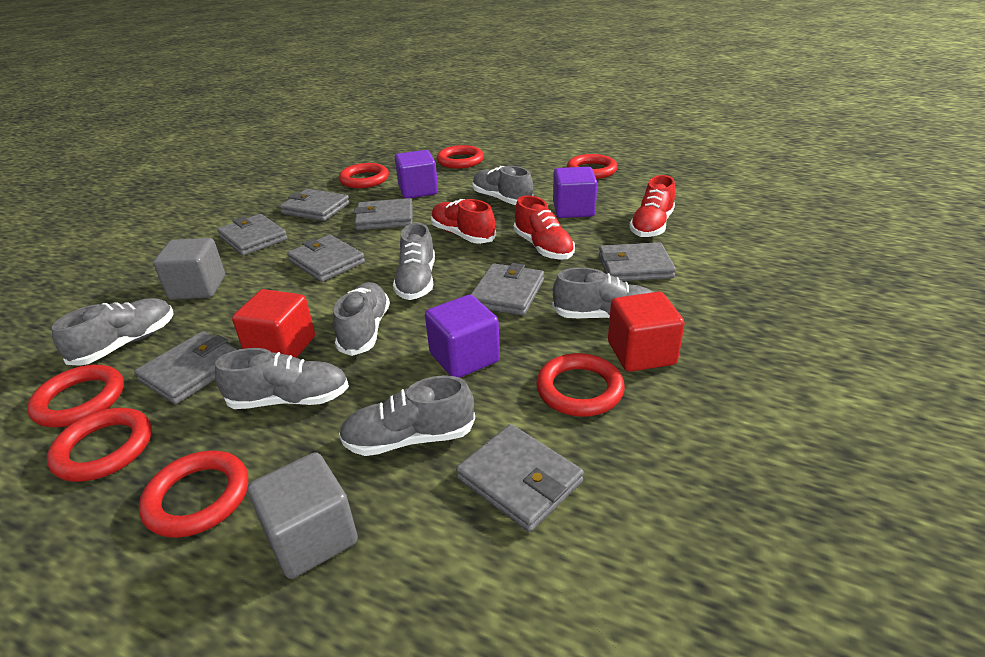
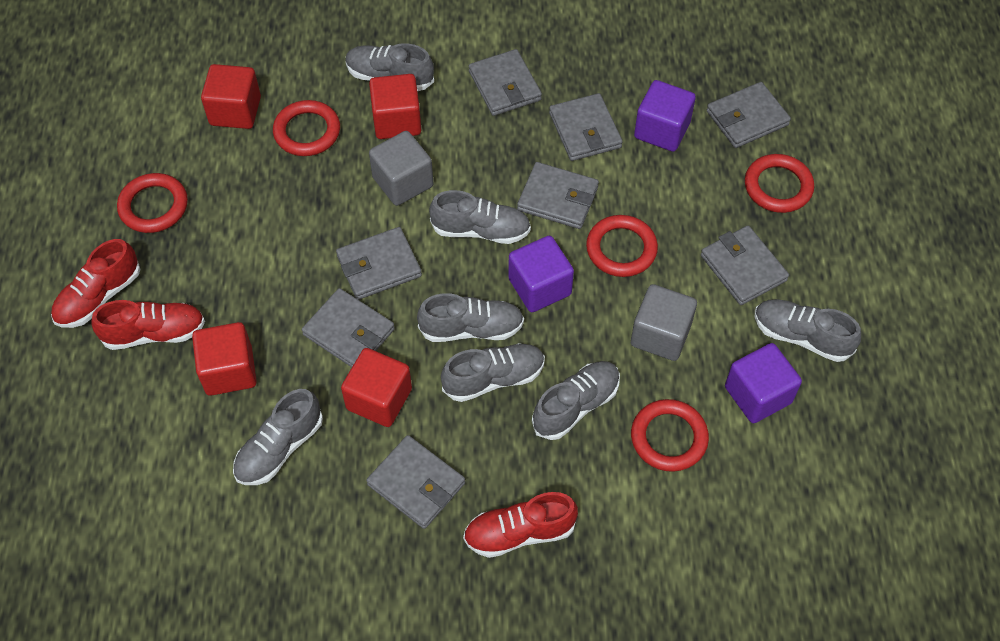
red cube: [232,289,315,358] [608,292,685,372] = 2 -> [192,322,257,396] [201,64,261,129] [341,348,412,427] [369,74,421,139] = 4
red ring: [27,365,124,427] [47,408,152,482] [139,451,248,538] [339,163,389,188] [437,145,484,169] [536,353,625,417] [567,154,618,179] = 7 -> [117,173,188,233] [273,100,340,156] [586,215,658,277] [631,399,709,472] [745,154,814,213] = 5

